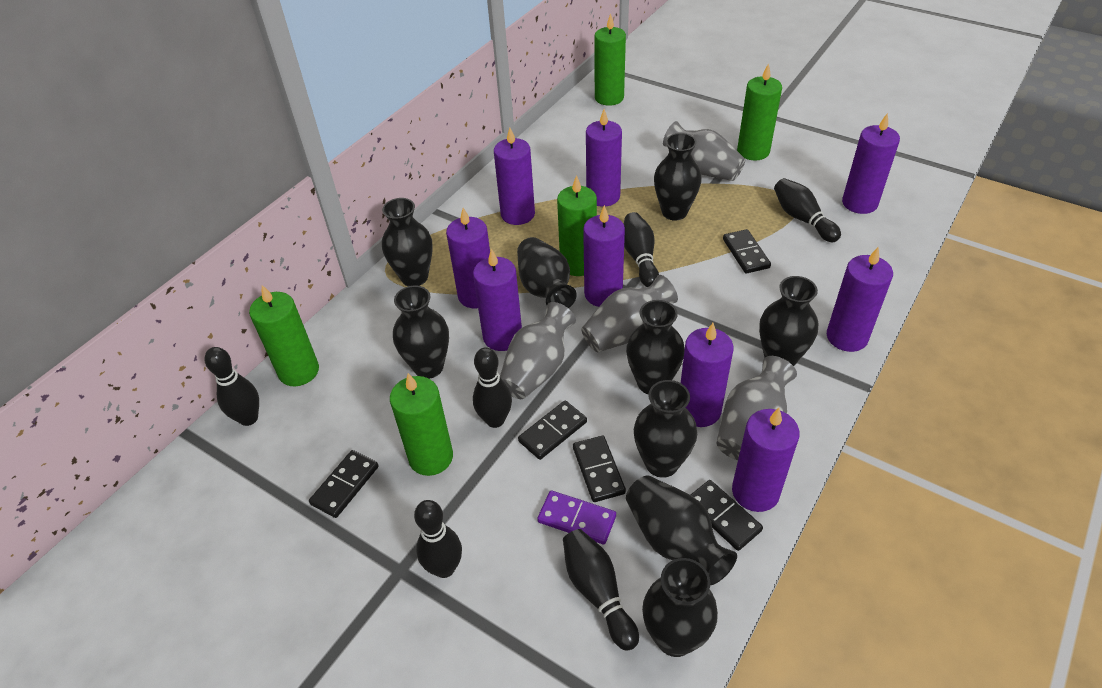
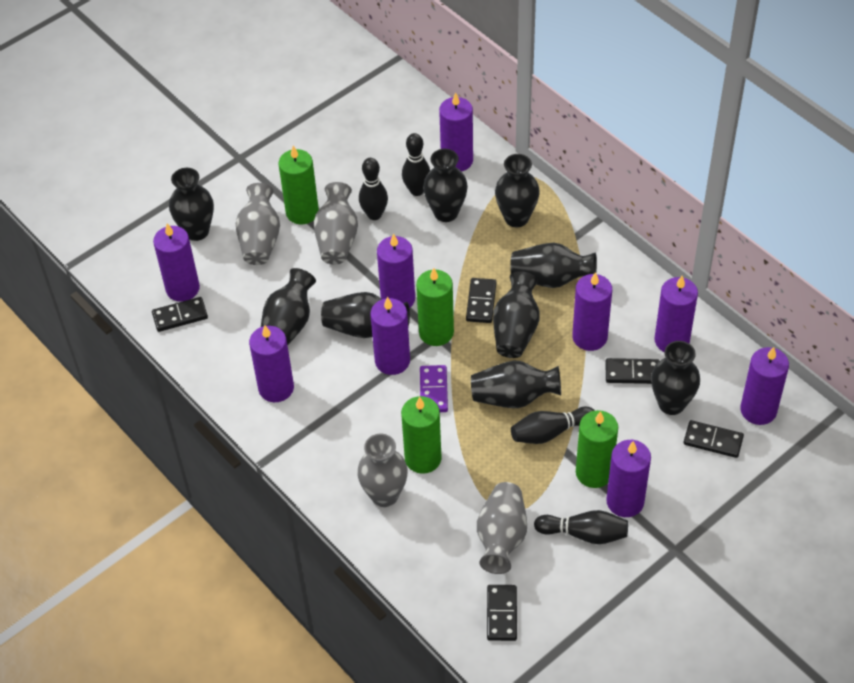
black bowling pin: [205,347,259,426] [414,500,462,578] [473,347,512,428] [563,529,639,651] [624,212,659,287] [774,178,841,242] = 6 -> [359,158,388,220] [402,133,430,196] [511,407,595,444] [534,510,628,544] = 4
green candle: [249,285,319,387] [390,373,453,476] [557,175,597,276] [595,13,626,106] [737,63,782,160] = 5 -> [278,146,319,224] [401,396,442,474] [416,268,454,346] [576,410,618,488] = 4

